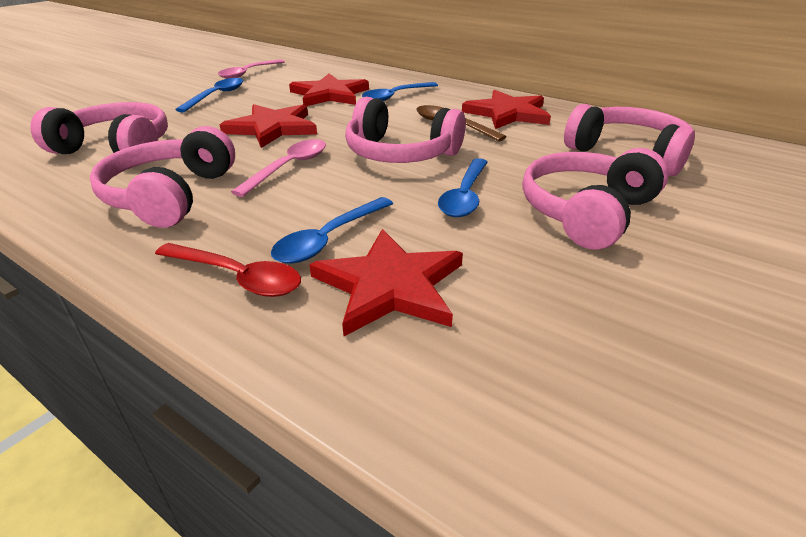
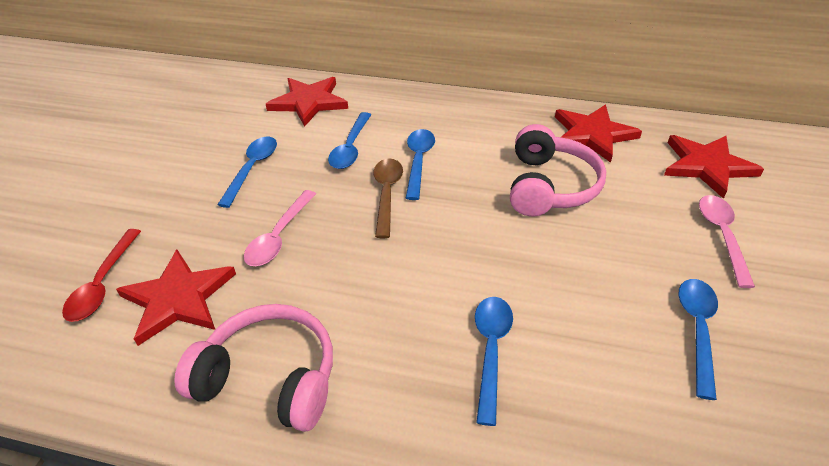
blue spoon: [175,78,243,113] [271,197,393,264] [362,82,438,101] [438,158,488,217] = 4 -> [217,137,277,208] [328,112,371,169] [406,129,435,200] [475,297,513,426] [678,279,718,400] = 5
pink headphones: [30,102,168,154] [90,126,235,228] [345,97,466,163] [522,148,669,249] [564,104,695,176] = 5 -> [174,304,333,432] [510,124,606,216] = 2

